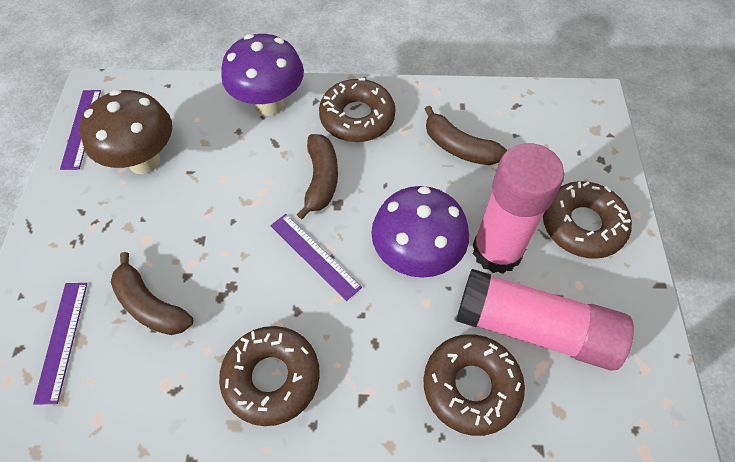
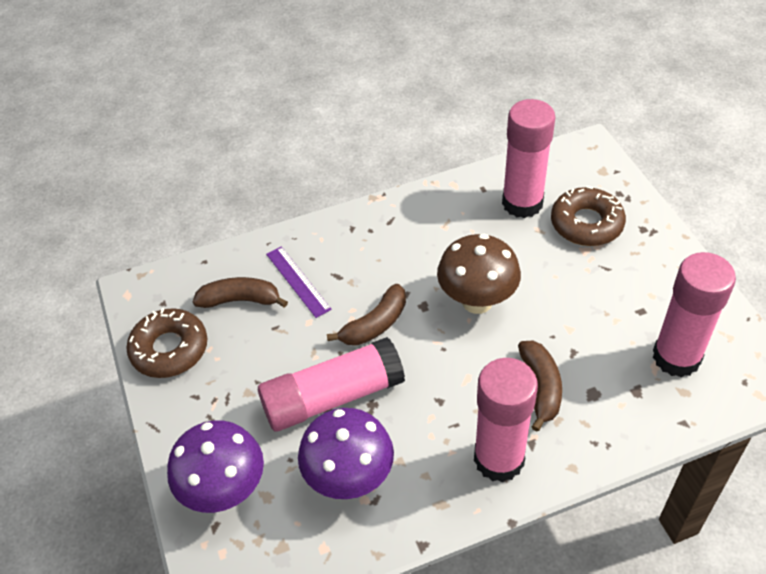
brown donut: [219,326,320,426] [319,78,396,142] [423,334,525,436] [543,181,632,259] = 4 -> [127,308,207,378] [551,186,626,246] = 2
pink glue stick: [456,269,634,371] [473,143,564,274] = 2 -> [258,337,405,432] [474,358,538,482] [502,99,555,218] [653,252,736,377] = 4
purple ruler: [33,283,87,405] [60,90,101,170] [270,214,362,301] = 3 -> [266,246,332,318] = 1

